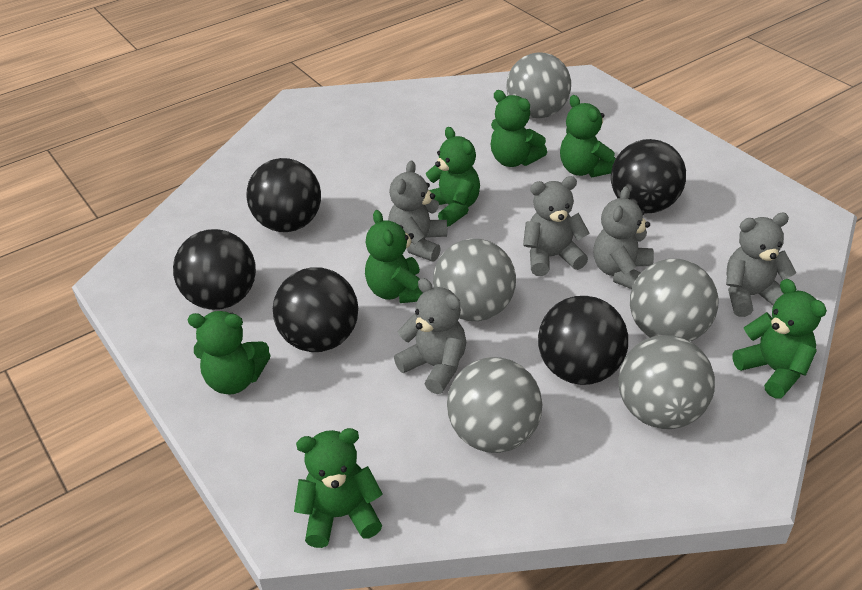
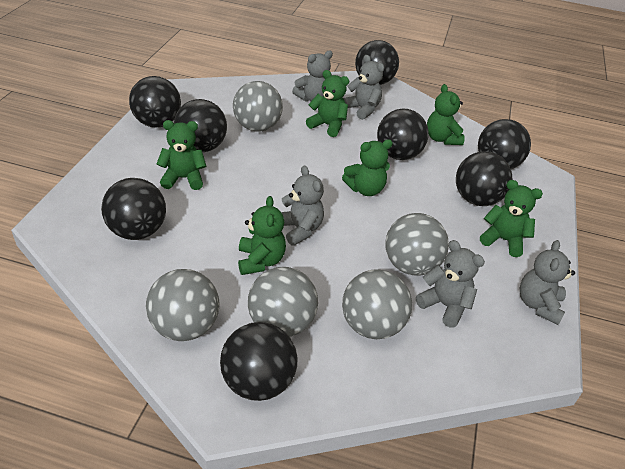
black ball: [173,229,256,310] [246,158,321,232] [273,267,358,352] [538,296,628,385] [611,139,686,213] = 5 -> [101,178,166,240] [129,76,181,128] [174,99,227,152] [220,322,297,401] [355,40,399,85] [377,109,429,160] [456,151,512,206] [478,119,531,169] = 8
green teddy bear: [188,311,271,395] [294,428,383,548] [365,210,423,303] [426,127,480,227] [490,90,547,167] [560,95,616,177] [733,279,827,399] = 7 -> [157,120,206,190] [238,196,286,275] [306,70,349,137] [342,139,393,196] [427,84,465,145] [480,180,543,257] = 6

